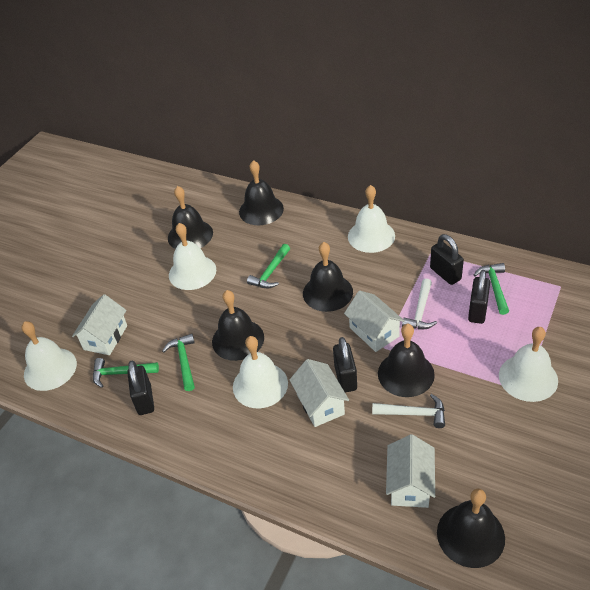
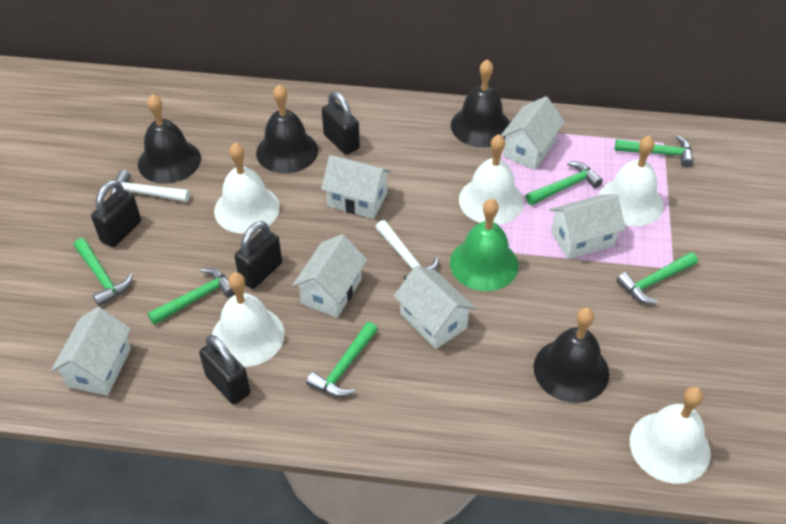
black bell: [168,186,213,249] [212,290,264,361] [239,160,284,225] [303,242,353,312] [378,324,435,397] [437,489,505,568] = 6 -> [138,94,201,184] [256,85,318,174] [451,59,510,147] [534,308,609,403] = 4
green bell: none = 0 -> [450,199,519,291] = 1
green hammer: [93,358,159,388] [162,334,195,391] [247,244,290,288] [474,263,509,315] = 4 -> [74,238,133,306] [147,268,234,325] [306,322,378,397] [526,161,603,205] [615,135,694,167] [616,252,698,304] = 6
white house: [72,294,127,355] [290,359,349,427] [344,291,405,352] [386,434,435,508] = 4 -> [51,307,131,396] [292,234,367,318] [321,155,392,219] [394,266,476,349] [501,96,565,170] [550,194,625,259] = 6

